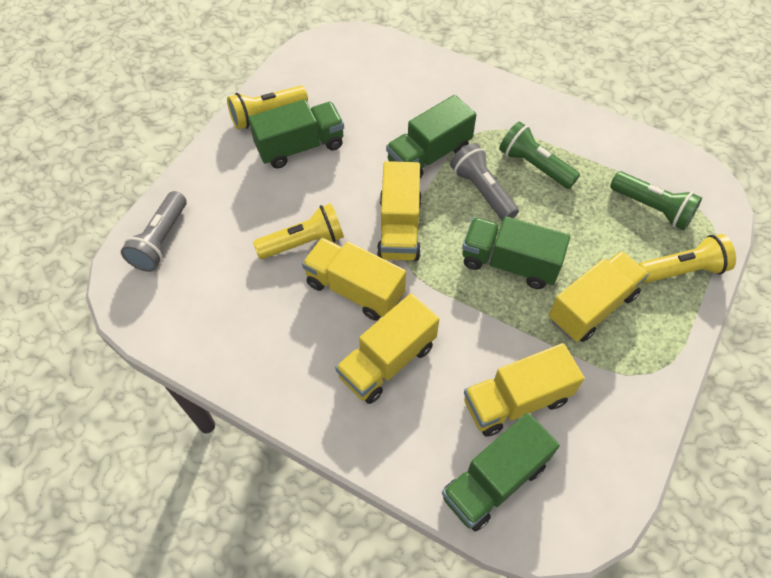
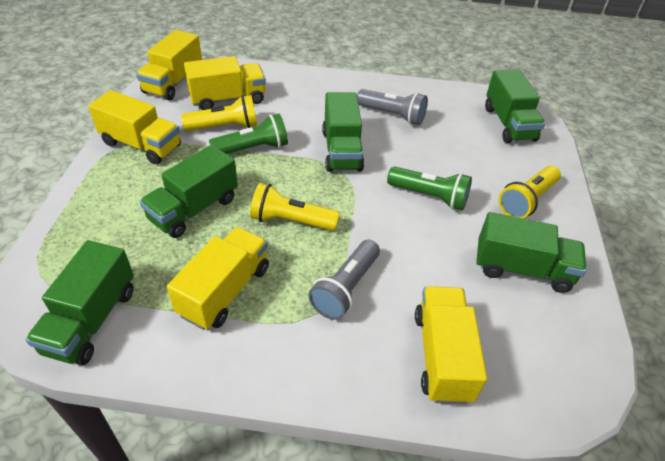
green truck: [248,99,344,168] [386,95,476,178] [442,413,560,532] [462,216,570,289] = 4 -> [25,240,134,365] [140,145,238,238] [322,92,364,172] [476,212,587,293] [485,69,545,143] = 5

